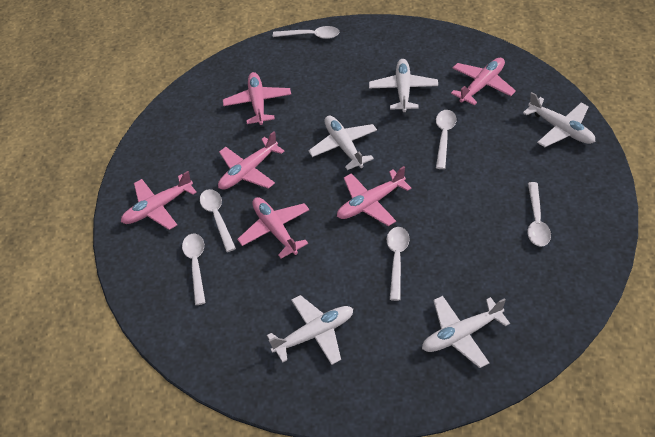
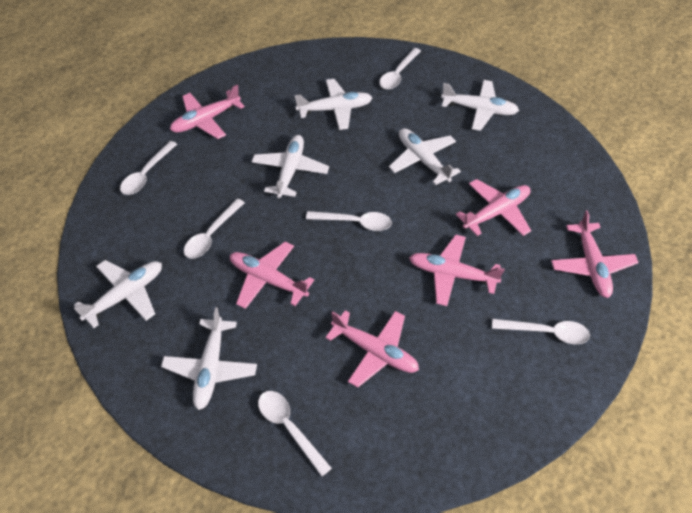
white plane: [267,295,353,365] [308,116,377,170] [369,59,438,112] [422,296,510,368] [523,92,595,147] = 5 -> [74,260,162,328] [161,307,257,410] [251,135,329,198] [295,79,372,130] [389,128,461,185] [441,80,519,131] = 6

